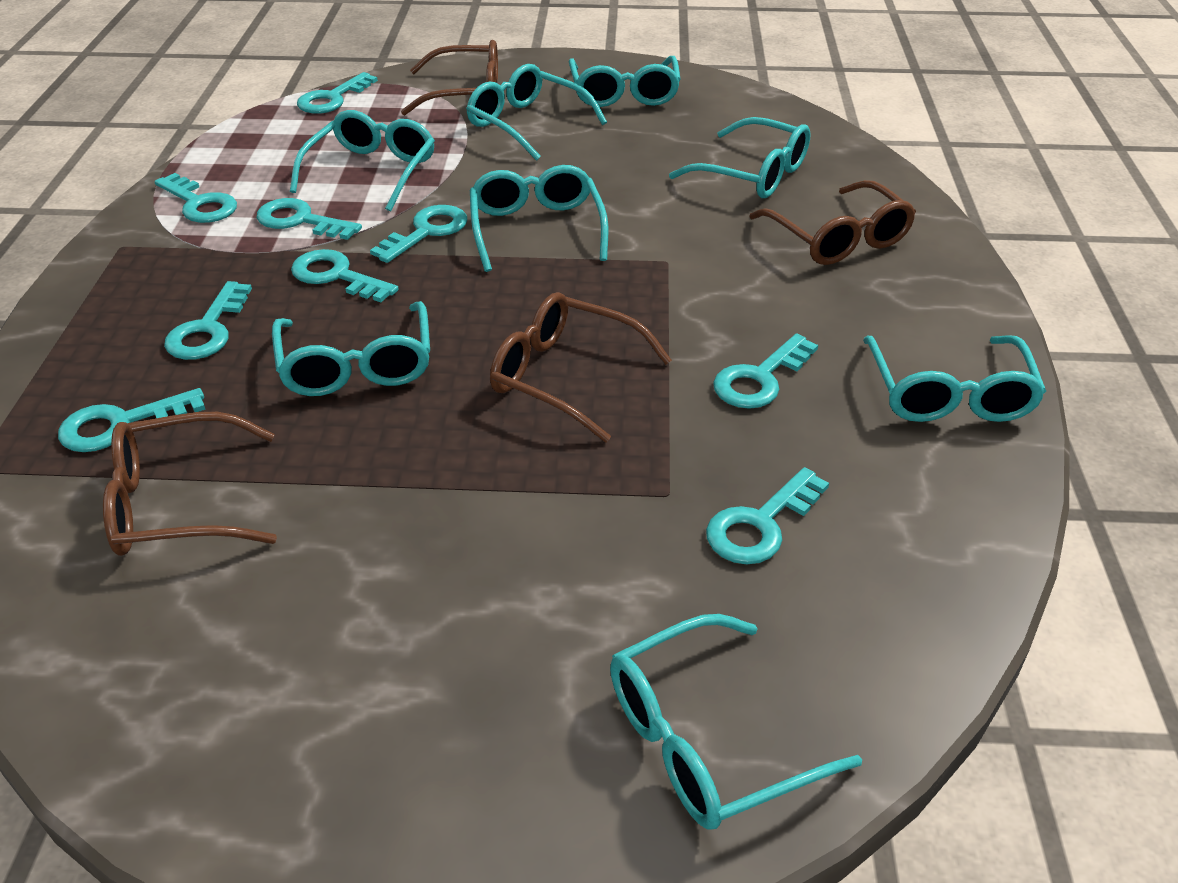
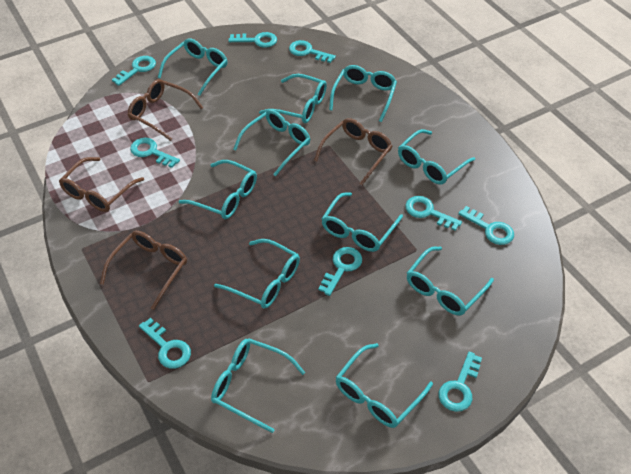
turquoise glasses: [272,301,430,396] [290,110,435,212] [466,64,607,161] [470,165,608,272] [569,56,681,107] [610,614,862,830] [669,117,811,198] [863,335,1046,422] = 8 -> [158,38,228,96] [179,160,257,219] [211,338,306,433] [214,239,300,309] [233,110,310,177] [259,74,327,123] [322,192,403,252] [329,65,397,122] [335,343,433,428] [398,129,475,185] [407,247,494,316] = 11

